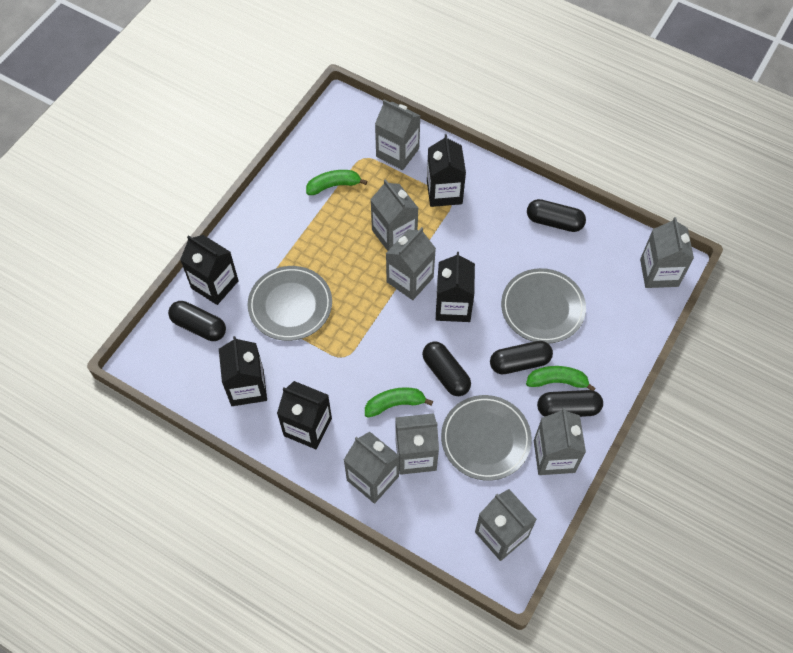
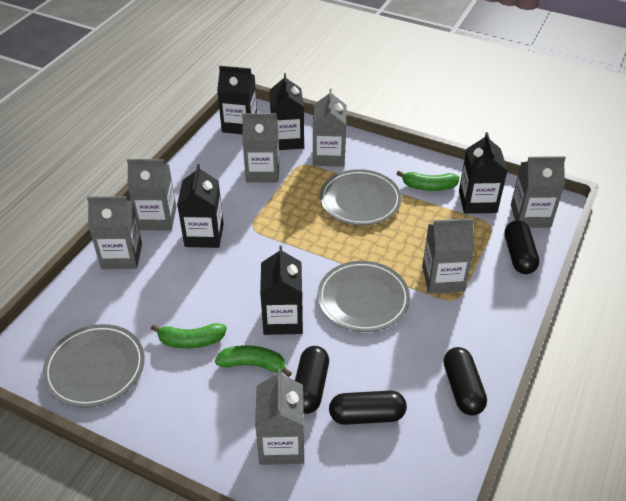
black capsule: [168,301,226,341] [422,342,471,396] [490,341,553,374] [527,199,586,232] [537,390,603,417] = 5 -> [295,346,329,414] [329,391,407,425] [444,347,487,415] [505,220,539,274] = 4
grey carton: [344,432,399,504] [370,179,418,251] [375,100,421,170] [386,227,436,300] [395,413,439,475] [475,489,537,561] [534,408,586,475] [640,217,694,288] = 8 -> [87,196,142,269] [127,159,176,231] [242,113,279,183] [255,369,304,465] [313,88,347,167] [422,218,475,294] [511,156,566,228] = 7

